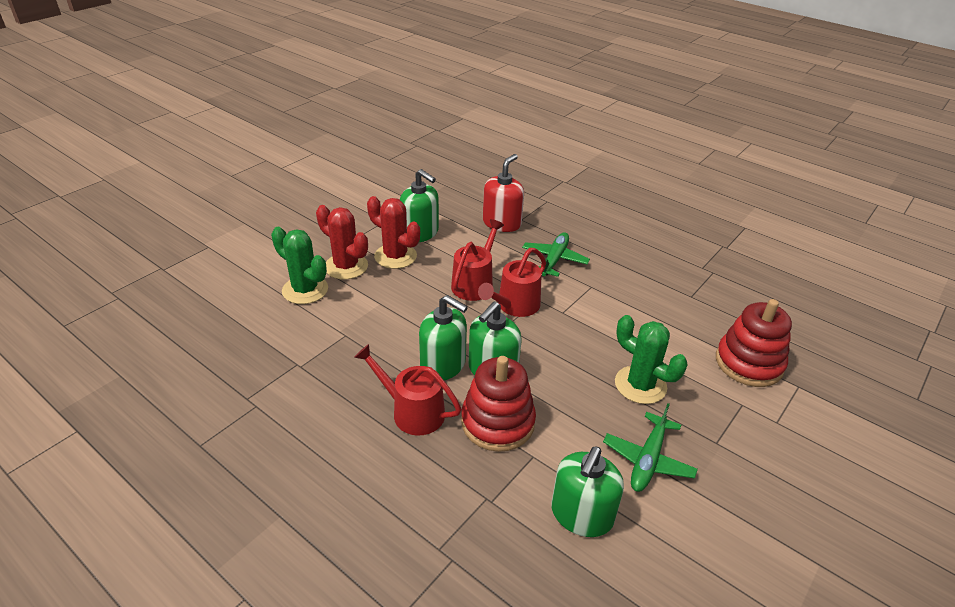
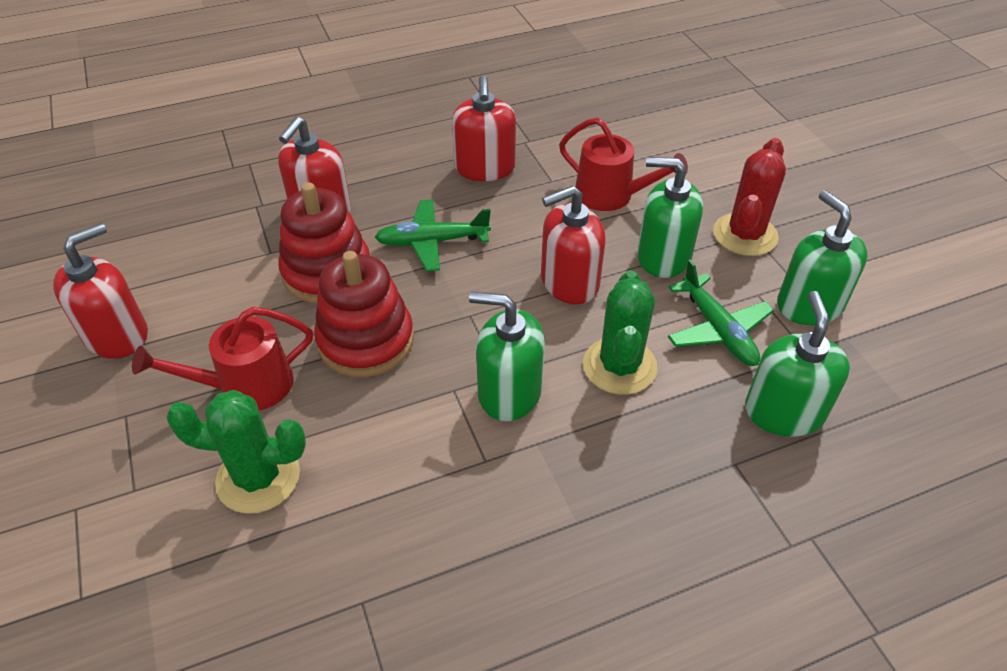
red cactus: [316,205,368,280] [367,196,420,269] = 2 -> [713,138,786,256] = 1
red soap dispenser: [483,154,524,232] = 1 -> [53,223,148,359] [278,117,351,212] [452,75,516,181] [541,186,605,304] = 4
red watering can: [354,344,461,435] [451,219,504,301] [478,248,546,317] = 3 -> [132,307,313,410] [559,117,688,211] = 2

